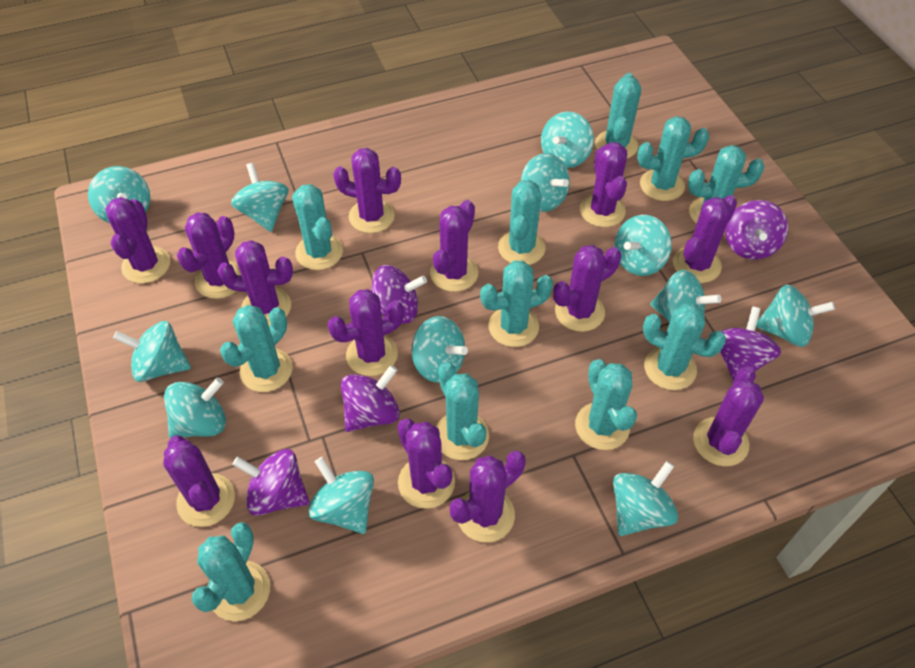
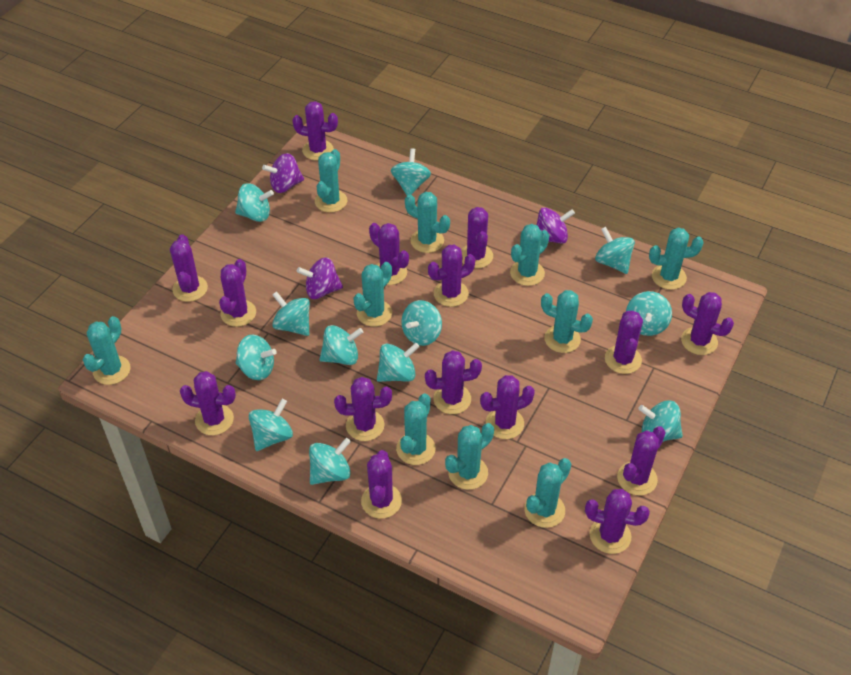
purple cactus: [106,197,170,284] [163,435,235,527] [177,212,241,299] [218,240,293,326] [328,289,404,376] [333,148,401,233] [398,419,455,509] [430,200,478,292] [450,451,526,542] [553,245,621,332] [580,142,627,227] [673,195,737,283] [693,367,764,466] = 13 -> [170,234,208,302] [180,371,236,435] [219,259,256,327] [292,101,338,161] [334,377,392,441] [361,450,402,519] [369,223,409,285] [425,350,482,414] [428,245,475,307] [461,207,493,269] [480,375,535,439] [585,489,650,554] [605,310,643,374] [617,426,666,495] [681,292,734,355] = 15
purple spinning top: [232,449,309,516] [341,365,400,432] [371,265,427,324] [720,307,781,381] [725,200,788,260] = 5 -> [262,153,304,193] [297,258,343,299] [536,207,575,244] = 3
turquoise cactus: [191,522,270,621] [220,305,293,392] [292,184,343,270] [436,362,489,460] [480,261,553,347] [498,180,545,265] [575,359,637,450] [595,73,641,158] [637,116,709,201] [643,303,726,390] [688,145,764,224] = 11 -> [83,316,130,385] [315,149,347,213] [353,262,392,327] [396,393,436,465] [405,192,450,253] [445,423,494,490] [510,224,549,286] [524,458,571,528] [541,290,593,353] [649,228,704,290] = 10

